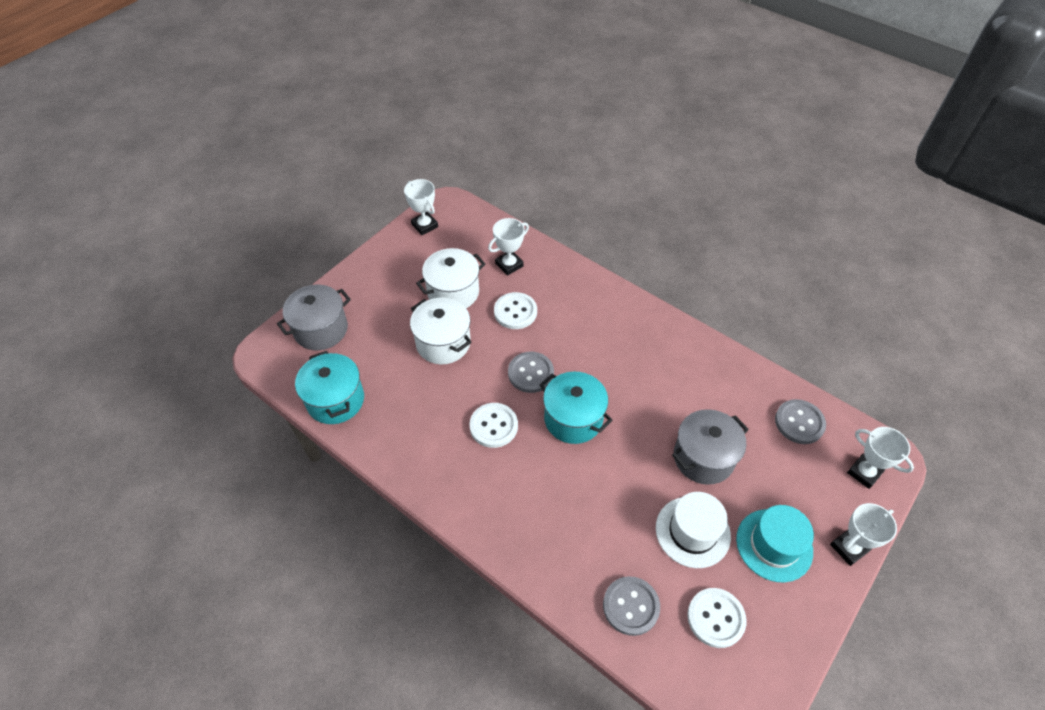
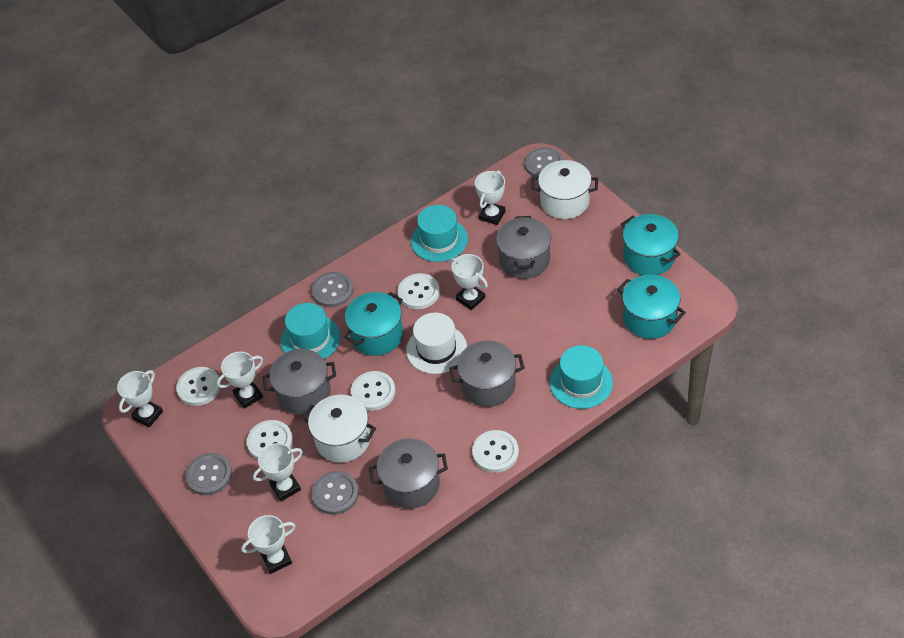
grey button: [508,352,554,393] [603,576,660,636] [775,399,826,444] = 3 -> [185,453,232,495] [311,272,353,307] [311,471,359,515] [525,148,564,177] = 4
grey pot: [277,285,351,350] [672,409,749,485] = 2 -> [262,349,336,415] [369,438,448,509] [449,340,525,407] [496,216,551,279] = 4
turquoise hat: [736,505,814,582] = 1 -> [281,303,340,359] [411,205,468,262] [550,345,613,409] = 3
turquoise pot: [295,351,364,424] [540,371,613,444] = 2 -> [344,292,403,356] [617,275,686,339] [621,214,681,275] = 3
white button: [469,403,518,448] [494,292,537,329] [687,588,746,648] = 3 -> [176,367,221,406] [247,420,293,459] [351,371,395,411] [398,273,440,309] [472,430,519,473] = 5
white trophy: [404,179,438,235] [488,218,529,276] [830,503,897,566] [847,427,914,489] = 4 -> [117,370,163,427] [217,352,263,409] [241,515,295,574] [253,443,303,501] [449,254,488,310] [475,171,505,225] = 6

